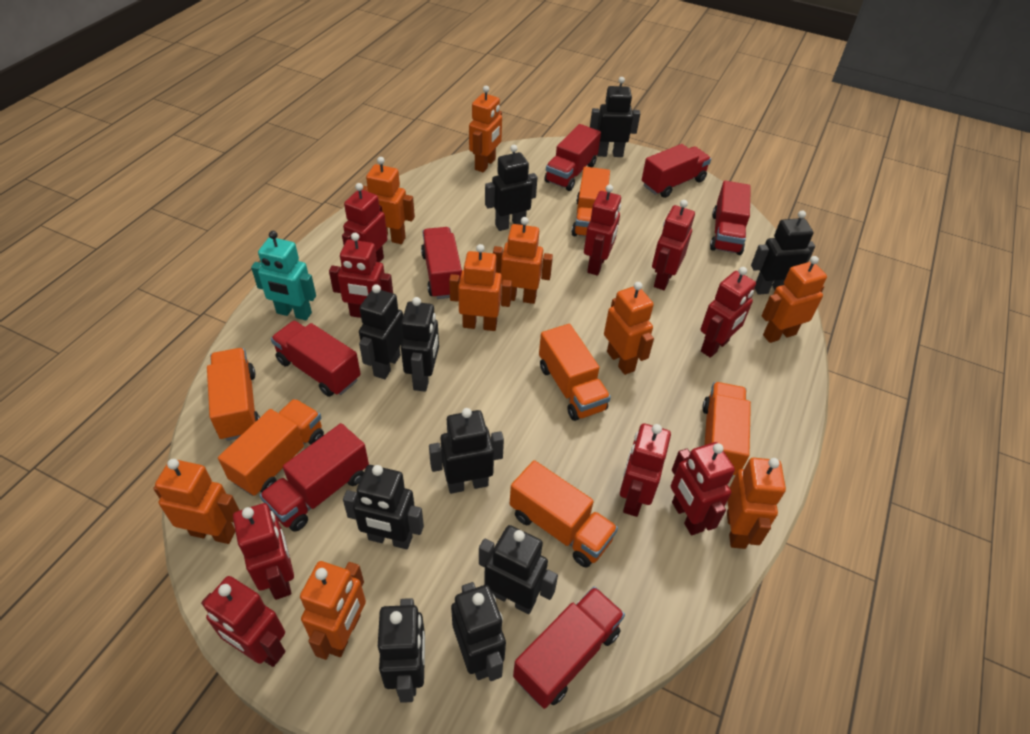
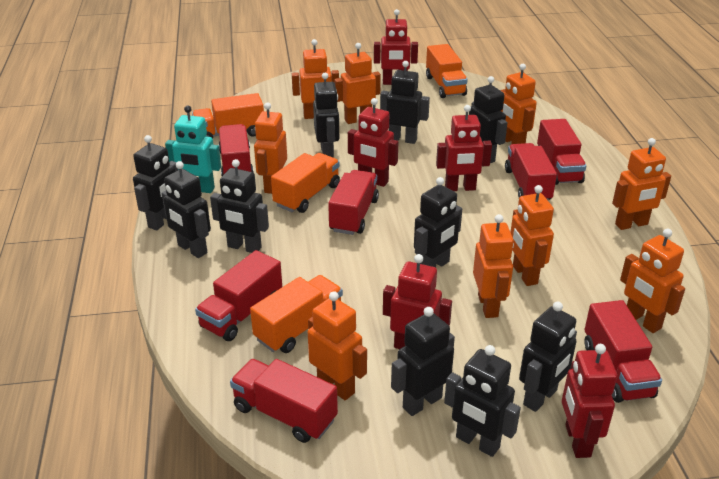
orange truck: [207,348,260,441] [218,399,324,496] [510,460,618,568] [539,324,611,421] [572,167,610,237] [702,382,751,476] = 6 -> [192,93,264,138] [250,275,343,353] [271,153,340,213] [426,44,468,98] = 4
red robot: [201,576,285,667] [233,503,294,600] [329,233,393,318] [342,183,388,262] [584,185,621,276] [620,423,671,517] [652,200,695,290] [671,442,735,535] [701,267,756,358] = 9 -> [348,98,398,187] [374,9,418,85] [383,254,452,349] [436,105,492,191] [562,344,617,458] = 5

